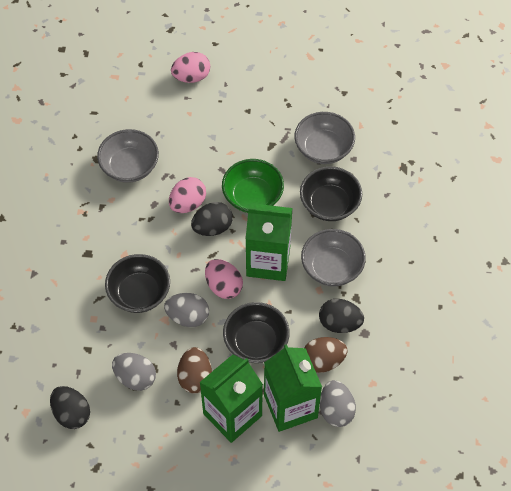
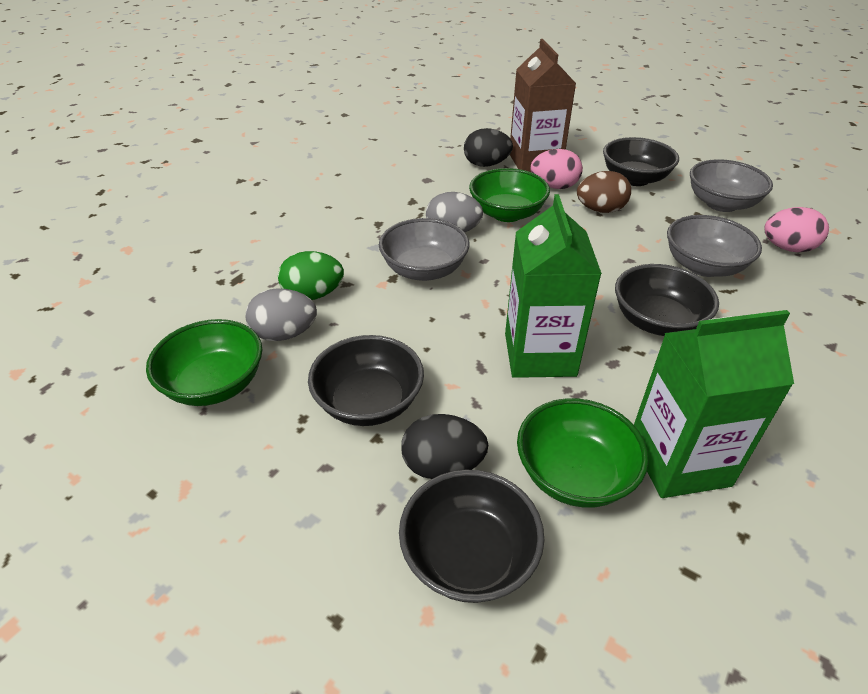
black bowl: [105,254,170,313] [223,302,290,363] [300,166,362,221] = 3 -> [308,335,424,426] [399,470,545,603] [603,137,679,186] [615,264,719,336] = 4
black egg: [50,386,90,429] [191,202,233,236] [319,299,364,333] = 3 -> [401,414,488,479] [464,128,513,167] = 2
brown carton: none = 0 -> [510,39,576,172] = 1
brown egg: [177,347,212,393] [304,337,348,373] = 2 -> [577,171,631,213] = 1
green bowl: [222,159,284,213] = 1 -> [146,319,262,406] [469,168,550,222] [517,398,649,508] = 3
green carton: [199,354,263,443] [246,203,292,281] [264,344,322,432] = 3 -> [505,194,602,378] [634,310,794,498] = 2
green egg: none = 0 -> [278,251,344,300] = 1
grey egg: [112,353,156,391] [164,293,209,327] [320,380,356,427] = 3 -> [245,288,317,341] [426,192,483,232] = 2
pink egg: [169,177,206,213] [171,52,210,83] [205,259,243,299] = 3 -> [531,149,583,189] [764,207,829,252] = 2

